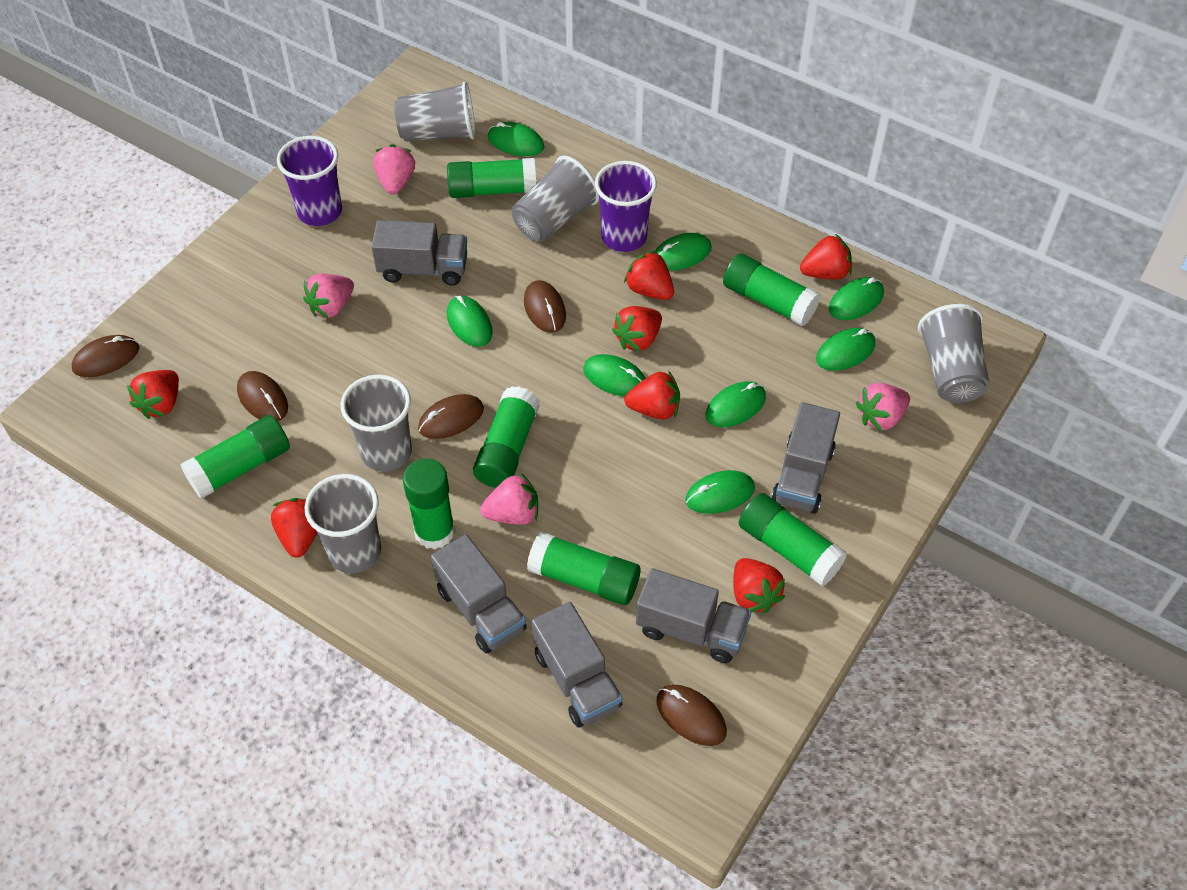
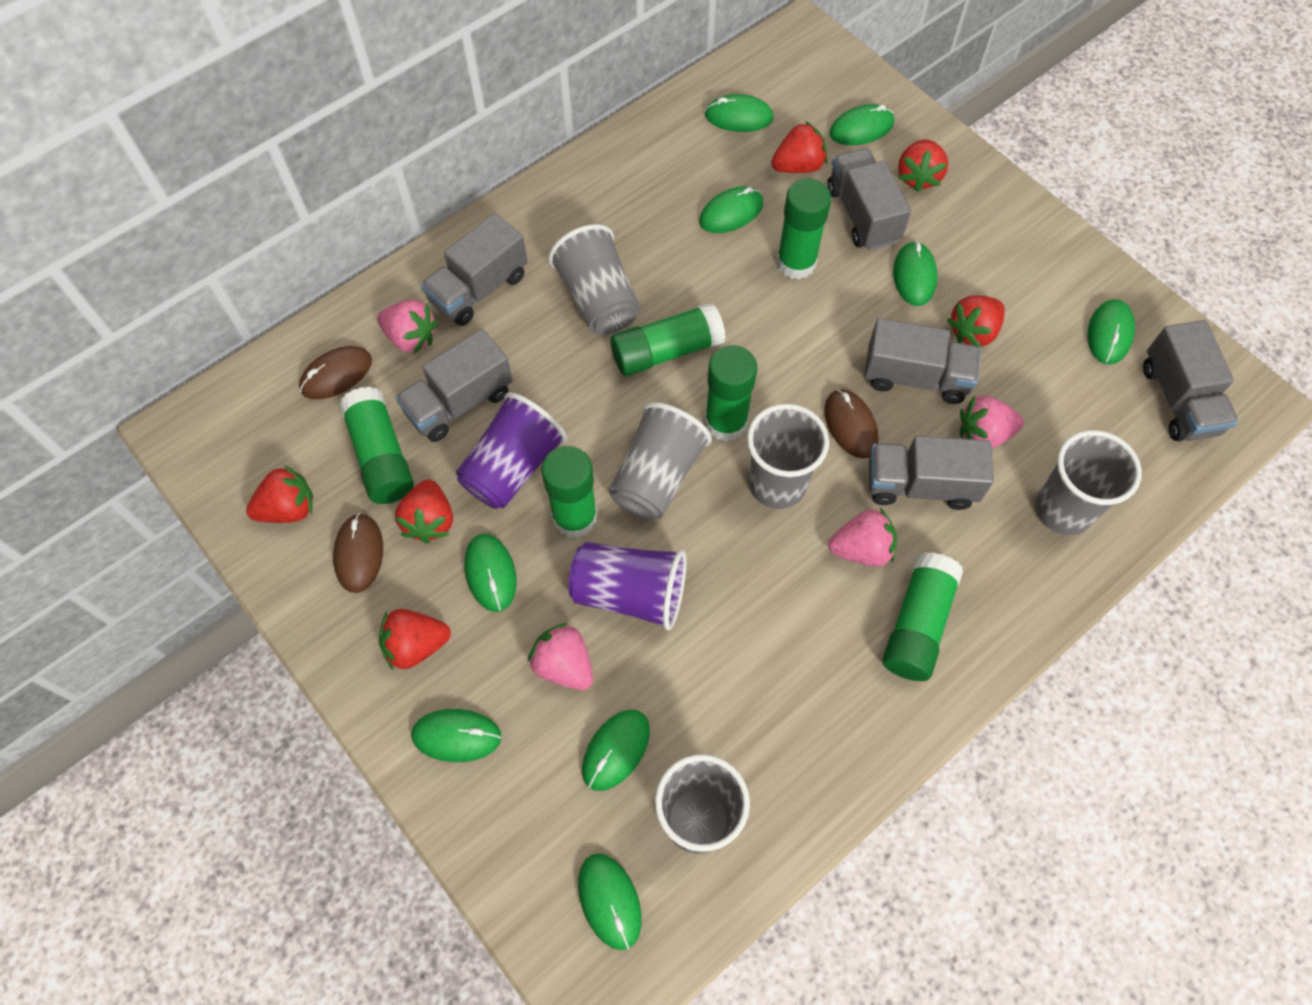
brown mouse: [71,335,139,377] [237,371,288,421] [418,394,484,439] [524,280,566,333] [656,685,727,746] = 5 -> [299,346,372,399] [333,513,383,593] [825,389,878,459] = 3
green glue stick: [180,415,290,499] [403,458,455,550] [447,158,536,198] [473,386,540,488] [527,532,640,605] [723,253,820,326] [739,493,847,587] = 7 -> [339,387,414,504] [542,446,598,538] [610,302,726,376] [705,345,757,441] [776,178,831,279] [883,552,963,681] = 6
green mouse: [447,296,493,347] [488,122,545,156] [583,354,645,396] [654,233,712,271] [685,470,755,514] [705,381,766,427] [816,328,875,371] [829,277,884,320] = 8 -> [411,709,502,762] [465,534,517,612] [578,853,642,950] [582,710,650,791] [699,186,763,233] [705,94,774,132] [829,104,894,145] [893,241,937,306] [1087,299,1135,364] = 9
grey truck: [371,220,467,286] [431,534,527,654] [532,602,622,728] [636,568,751,663] [771,402,840,514] = 5 -> [395,329,513,442] [421,213,528,326] [827,148,911,250] [864,318,981,404] [869,436,994,510] [1143,320,1238,441] = 6
red strawberry: [127,370,179,419] [271,498,317,558] [612,306,662,352] [624,250,674,300] [624,371,680,420] [733,558,785,614] [800,234,852,279] = 7 -> [246,465,313,523] [379,609,451,670] [395,479,453,544] [771,121,828,173] [898,139,948,192] [947,295,1005,348] = 6

